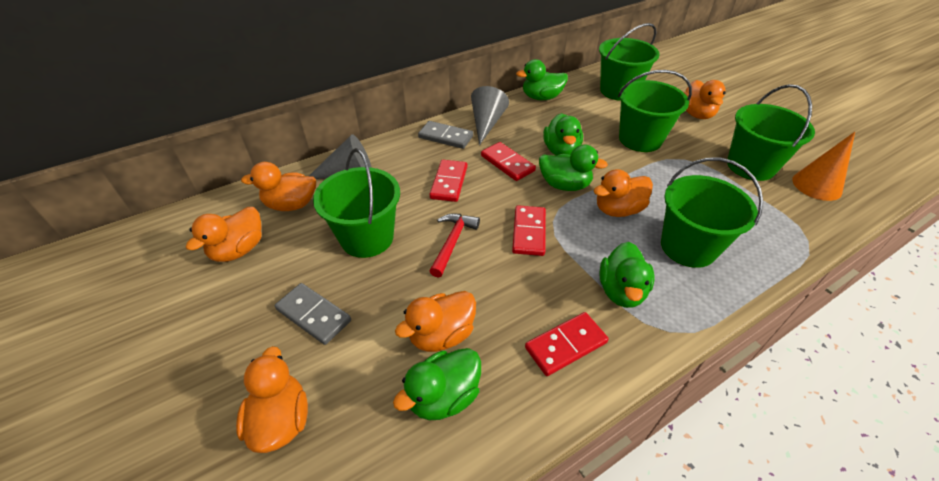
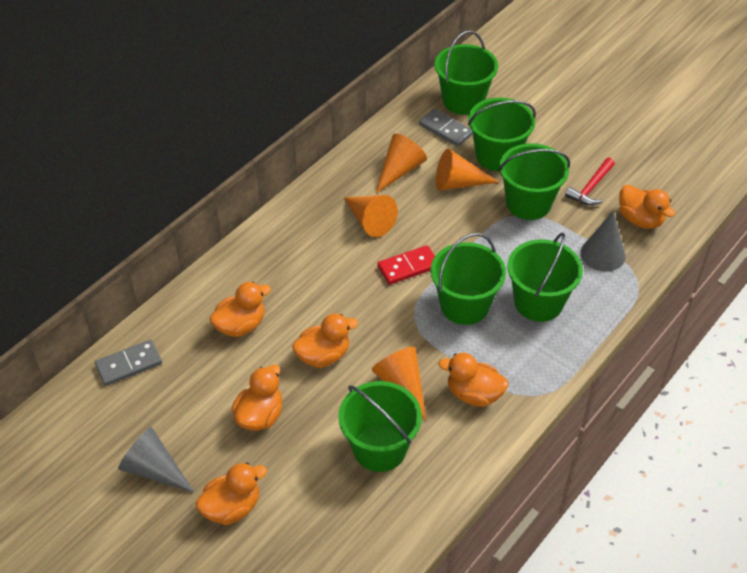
green bucket: [313,148,400,258] [599,23,660,101] [618,70,692,152] [661,157,763,268] [727,84,815,181] = 5 -> [338,381,422,472] [431,233,506,325] [435,30,498,115] [468,98,536,171] [498,143,570,220] [507,233,583,322] = 6
green duck: [393,348,481,421] [516,59,568,100] [539,144,608,191] [543,113,583,155] [599,242,654,308] = 5 -> none = 0
orange cone: [792,132,855,201] = 1 -> [344,195,398,237] [372,347,426,421] [375,134,427,194] [436,149,499,191] = 4
red domino: [430,160,467,202] [481,142,536,181] [512,205,546,256] [525,312,609,376] = 4 -> [378,245,435,285] = 1

